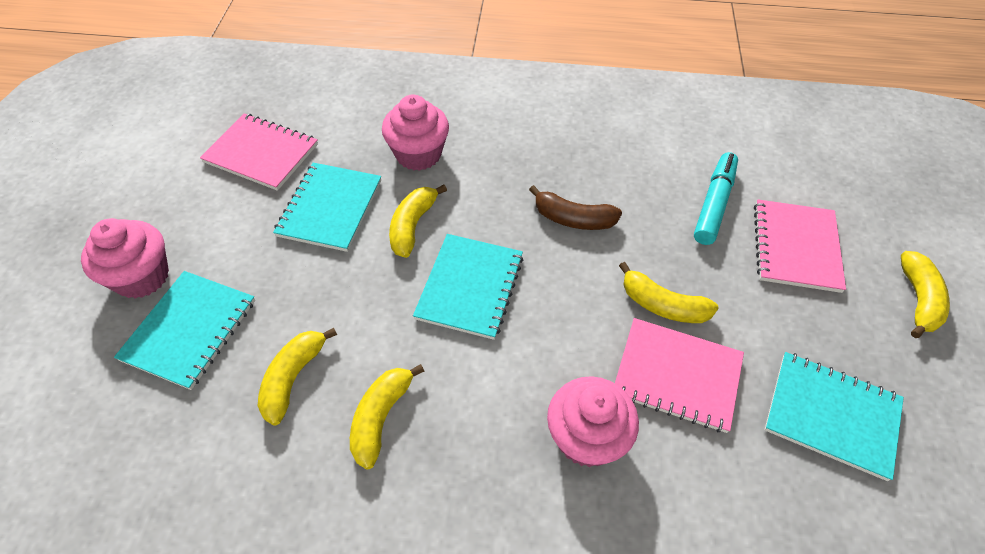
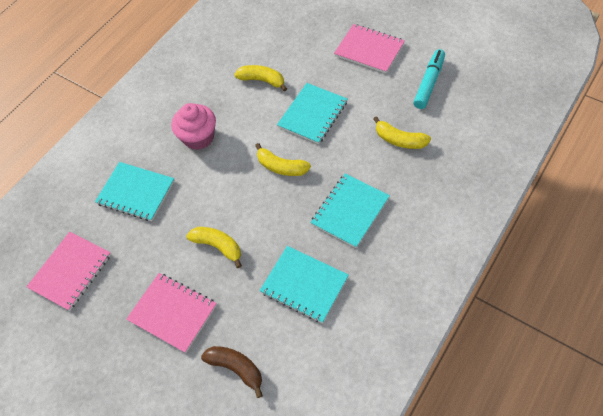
pink cupcake: [81,218,169,298] [382,94,449,171] [547,376,639,467] = 3 -> [171,103,216,150] = 1
yellow banana: [258,328,337,425] [350,364,425,470] [389,185,447,258] [619,262,718,323] [901,251,950,338] = 5 -> [186,227,242,268] [234,65,287,91] [255,143,311,176] [373,116,431,149] = 4

